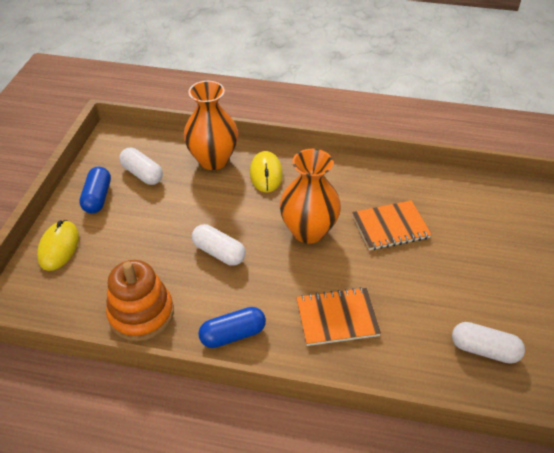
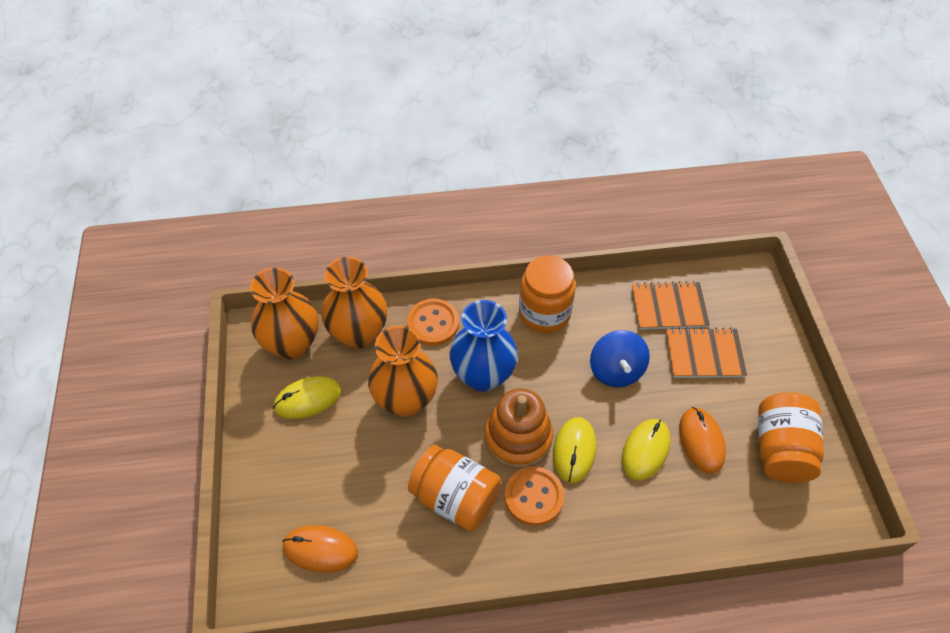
blue capsule: [79,166,111,213] [198,307,266,348] = 2 -> none = 0
blue spinning top: none = 0 -> [590,330,650,387] = 1
blue vase: none = 0 -> [449,300,518,392] = 1
orange button: none = 0 -> [407,299,459,346] [504,466,564,526] = 2
orange jar: none = 0 -> [408,445,501,531] [519,256,576,333] [758,392,824,483] = 3
orange mouse: none = 0 -> [282,525,358,573] [679,407,726,473] = 2
orange vase: [184,81,238,170] [280,149,341,244] = 2 -> [250,268,319,360] [321,257,387,349] [368,326,438,417] = 3
white capsule: [119,148,163,185] [192,224,246,266] [452,322,525,364] = 3 -> none = 0
yellow mouse: [37,220,79,271] [250,151,283,193] = 2 -> [273,376,341,419] [553,417,596,483] [622,419,671,481] = 3

